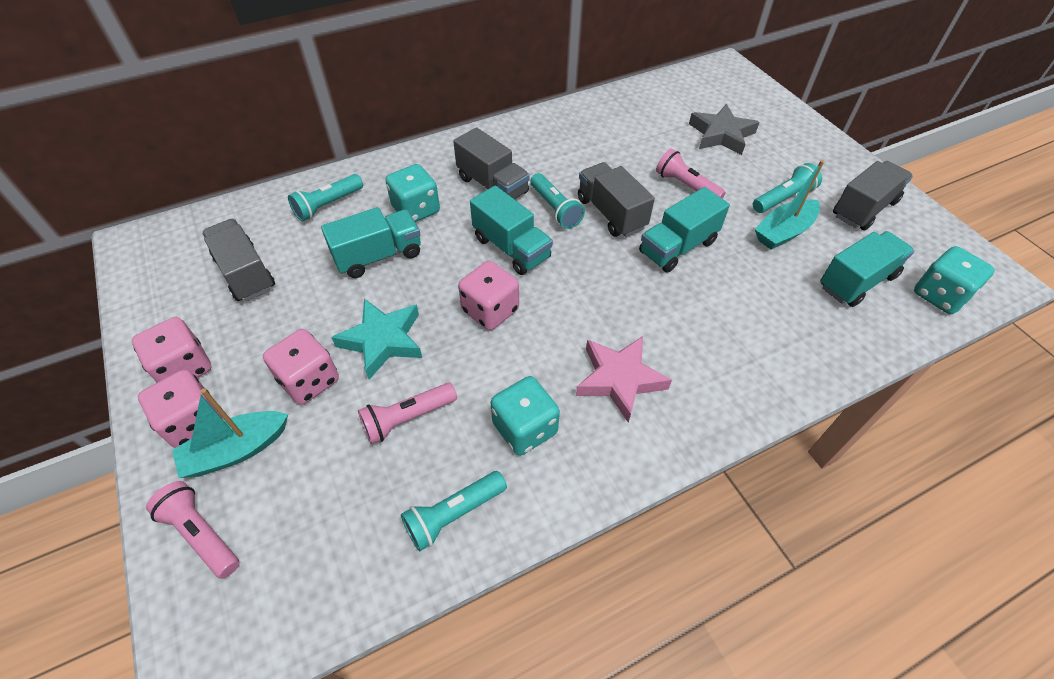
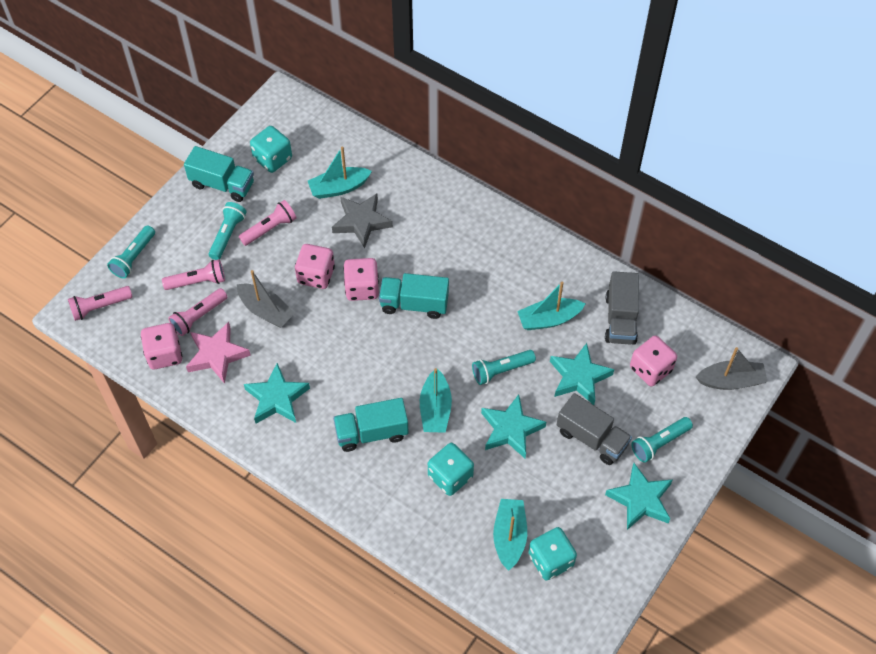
grey boat: none = 0 -> [237,270,295,328] [696,347,767,390] = 2
grey truck: [202,219,275,301] [453,127,530,199] [578,162,655,237] [833,161,913,230] = 4 -> [557,393,632,465] [605,271,639,345] = 2
pink flashlight: [146,481,240,579] [358,383,457,444] [656,149,726,199] = 3 -> [68,286,133,321] [162,259,225,290] [168,288,227,336] [239,200,296,246] = 4
turquoise boat: [172,388,288,478] [755,160,824,249] = 2 -> [308,146,372,199] [420,368,452,433] [493,499,527,571] [517,281,585,330] = 4
turquoise star: [331,299,422,380] = 1 -> [244,363,310,424] [481,394,546,459] [550,343,614,405] [605,463,673,530] = 4
turquoise truck: [321,207,421,278] [470,186,553,275] [639,187,730,272] [820,231,915,307] = 4 -> [184,146,254,202] [333,398,409,452] [379,273,449,319] = 3

